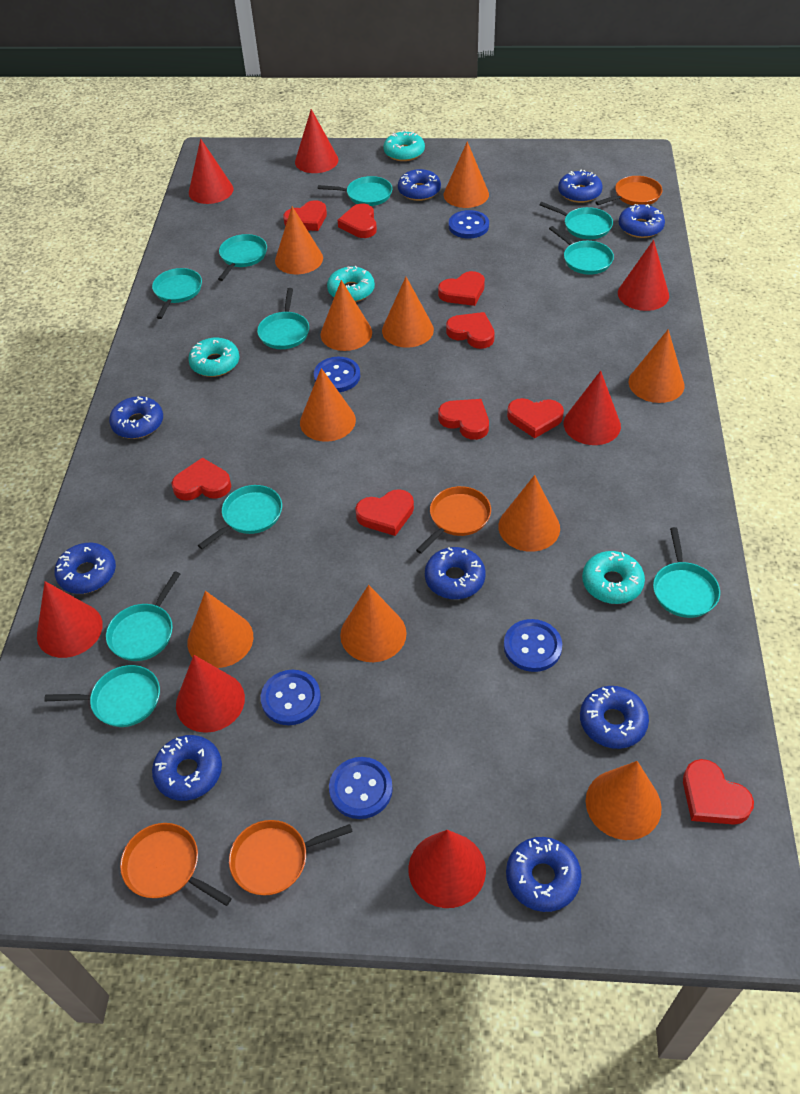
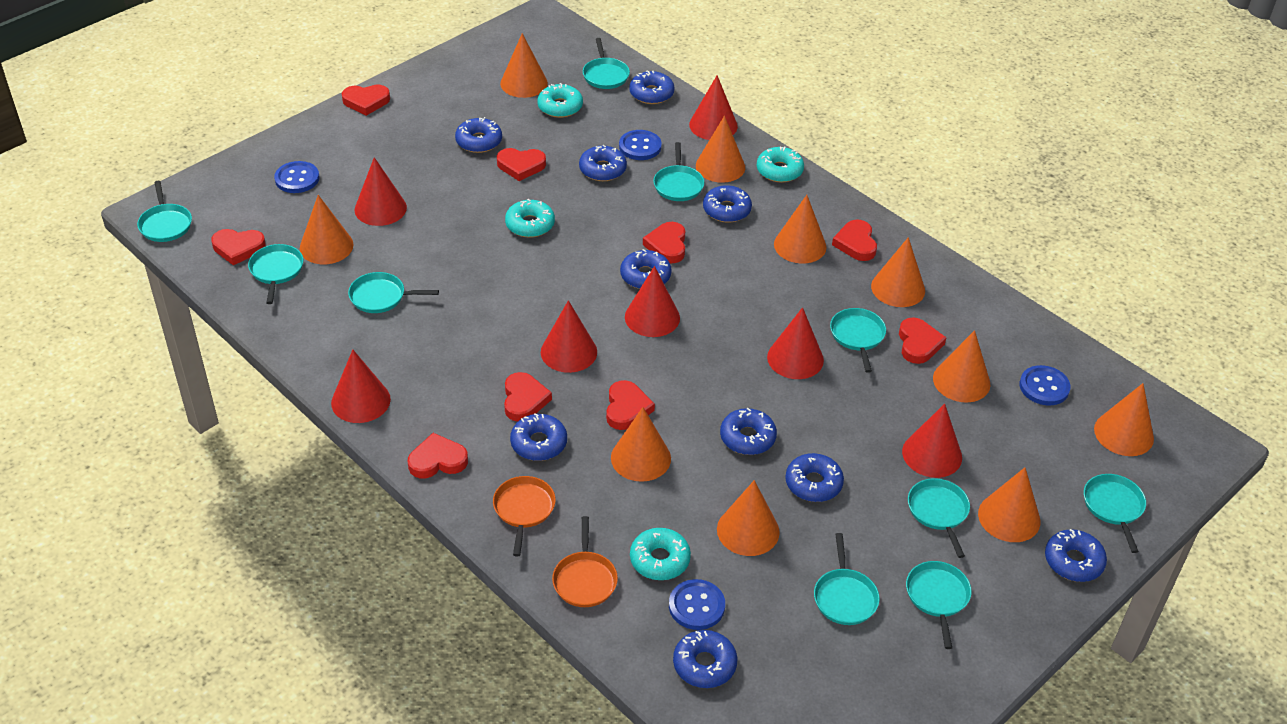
blue button: [261,670,321,725] [314,357,360,392] [329,757,393,819] [449,210,489,238] [504,619,562,672] = 5 -> [274,161,319,193] [619,130,662,160] [669,579,725,630] [1020,365,1071,405] = 4
blue donut: [54,543,116,594] [109,396,163,439] [152,735,222,801] [398,169,441,201] [425,547,486,599] [506,837,582,912] [558,170,603,203] [580,686,649,749] [619,204,665,238] = 9 -> [455,117,502,153] [510,413,567,461] [579,145,627,181] [620,249,672,289] [629,70,675,104] [673,630,738,688] [703,185,752,223] [720,408,777,455] [785,453,844,502] [1045,529,1107,582] = 10
orange pan: [120,823,232,906] [229,820,353,895] [416,486,491,554] [595,176,663,205] = 4 -> [493,476,556,557] [552,516,618,607] = 2

